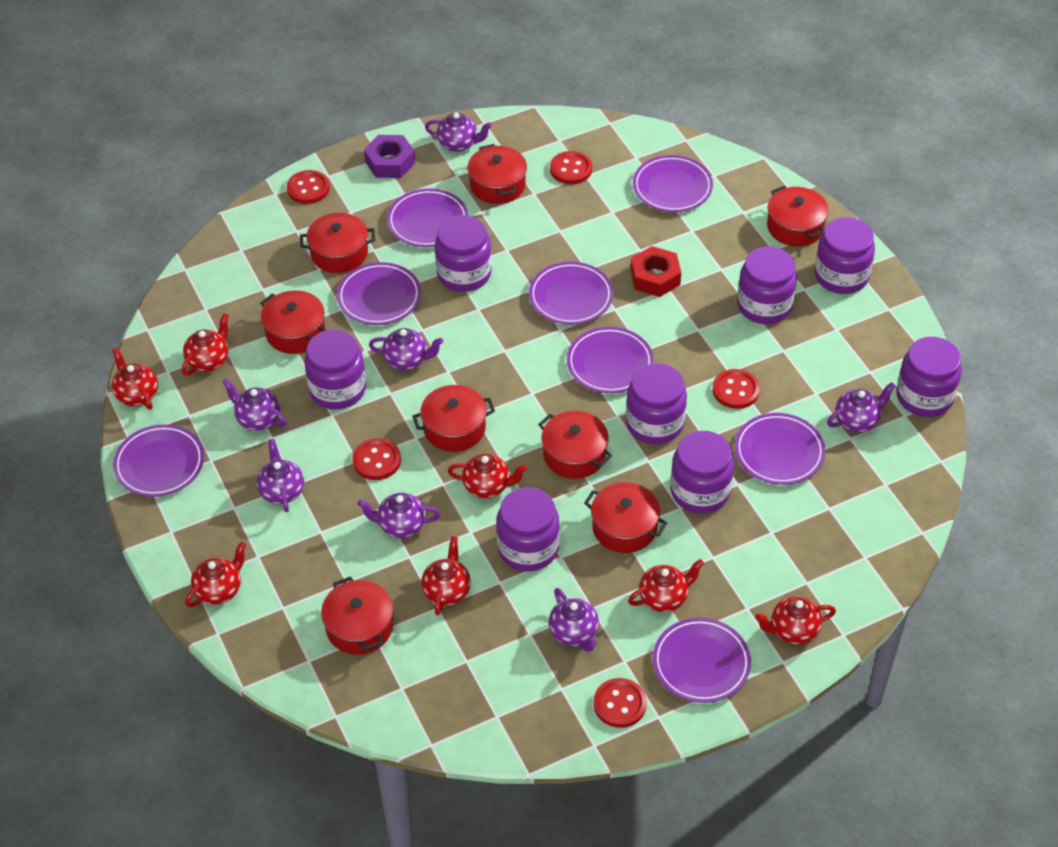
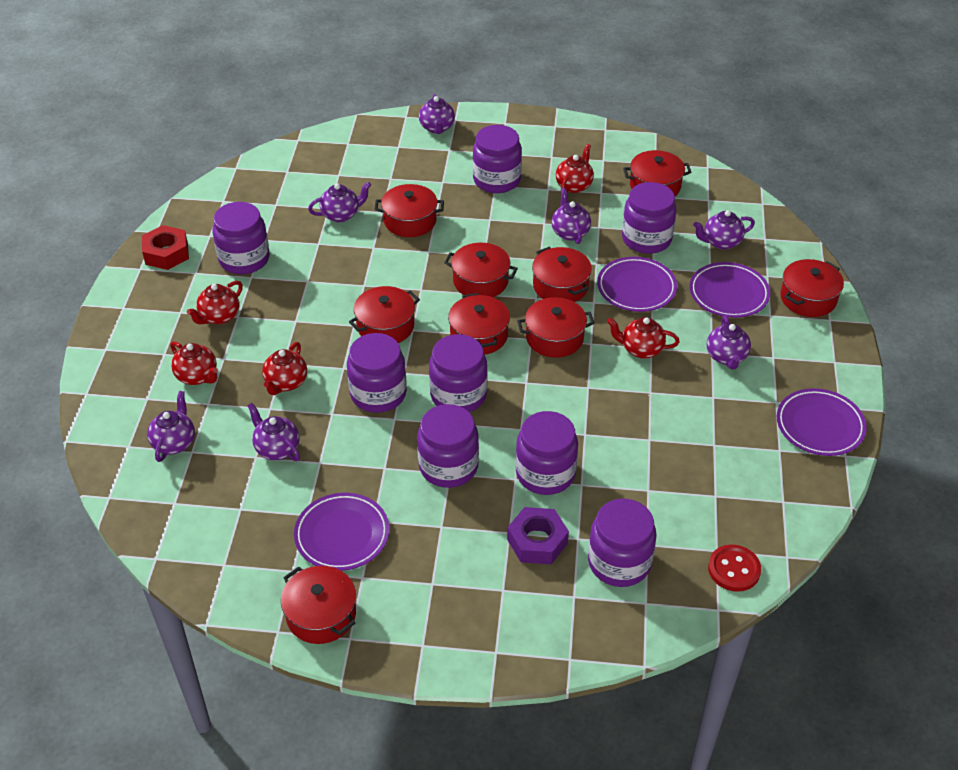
purple plate: [113,424,204,497] [337,262,421,325] [387,188,468,247] [529,262,613,325] [567,327,654,393] [633,155,713,212] [653,618,751,703] [735,413,825,485] = 8 -> [294,493,389,571] [597,257,677,312] [690,262,770,318] [777,388,867,456] = 4
red button: [287,170,330,204] [353,438,401,480] [550,151,592,184] [594,678,647,728] [713,369,760,409] = 5 -> [708,545,761,592] = 1
red pot: [260,290,326,354] [300,213,375,273] [321,576,393,655] [412,385,495,452] [468,144,527,204] [538,411,612,479] [584,482,667,553] [767,186,829,246] = 8 -> [281,566,356,644] [349,286,420,343] [375,184,444,237] [444,243,518,297] [448,293,510,355] [517,297,594,358] [532,247,592,302] [623,150,692,196] [780,259,844,317] = 9
red teapot: [112,347,158,410] [182,313,229,375] [185,542,246,607] [421,536,471,615] [448,454,527,498] [628,559,704,612] [755,596,836,644] = 7 -> [170,341,218,385] [187,281,243,324] [262,342,307,395] [556,144,594,193] [607,317,680,358] = 5

